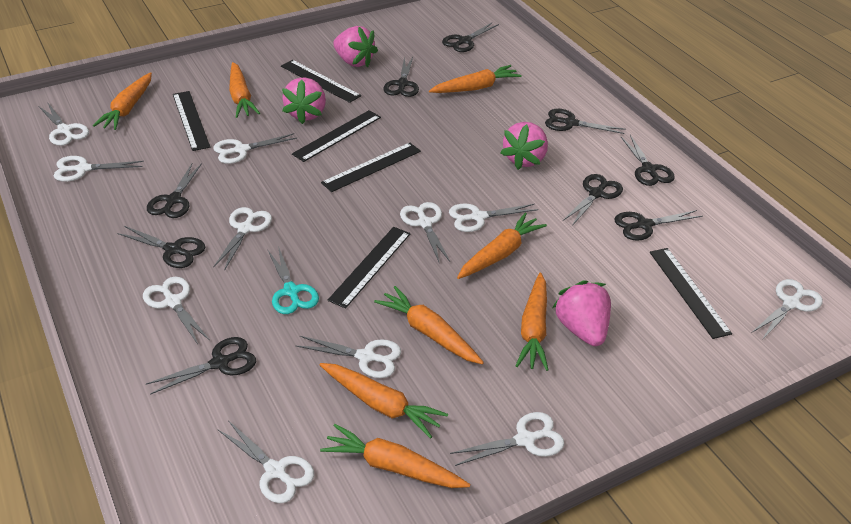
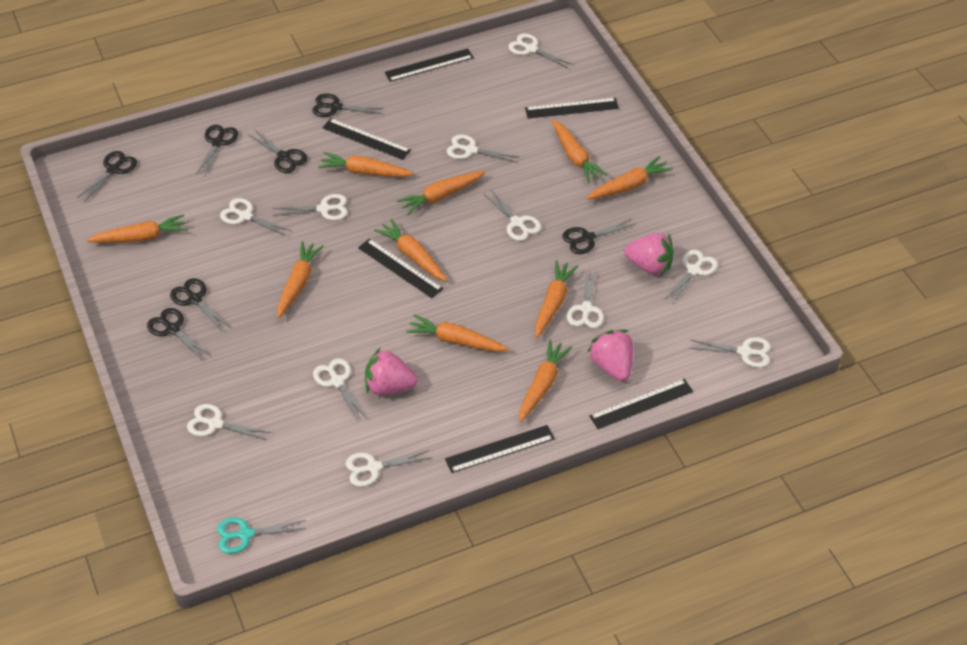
black scissors: [117,226,205,268] [146,337,256,395] [147,163,202,218] [384,57,419,97] [442,22,499,52] [545,109,626,134] [563,174,623,226] [614,210,702,241] [621,135,675,186] = 9 -> [77,151,137,202] [147,308,211,361] [170,278,230,331] [196,125,238,176] [248,129,308,173] [312,94,384,117] [562,218,635,254] = 7
orange carrot: [93,72,152,130] [229,62,260,118] [320,363,448,439] [320,424,470,488] [374,286,484,364] [429,65,522,93] [457,213,547,279] [515,272,549,371] = 8 -> [86,214,187,243] [277,241,324,318] [318,152,414,177] [374,219,447,281] [397,171,485,215] [406,314,509,352] [519,339,572,422] [535,260,579,338] [552,119,608,183] [586,156,672,200] = 10
pink strawberry: [282,77,326,124] [333,26,378,68] [500,122,548,170] [552,280,611,346] = 4 -> [365,348,418,395] [588,330,633,381] [624,233,674,276] = 3

